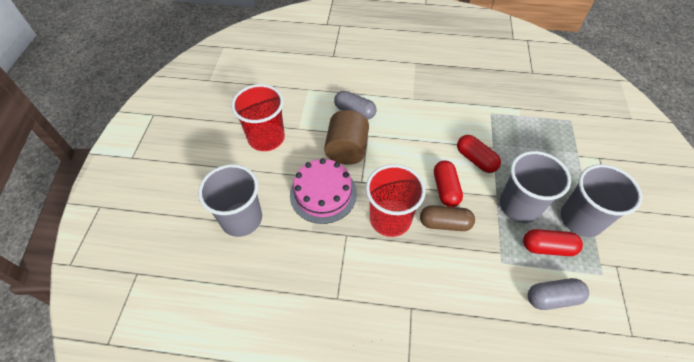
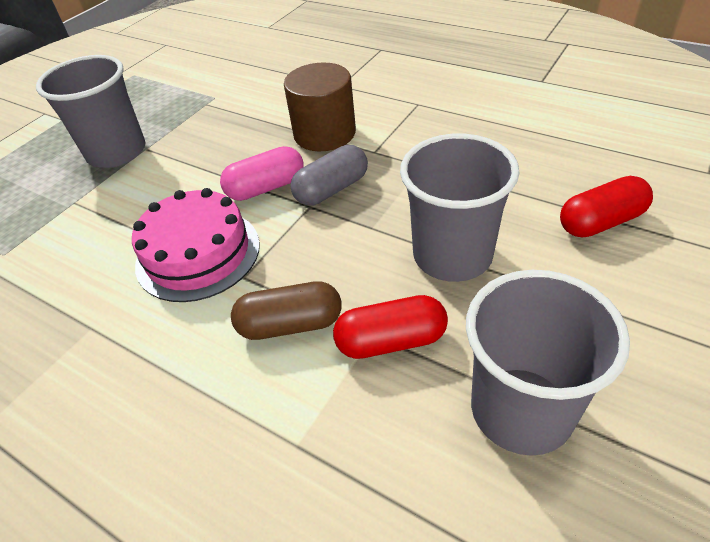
grey capsule: [334,91,376,120] [528,278,589,310] = 2 -> [290,145,368,206] = 1
pink capsule: none = 0 -> [220,146,304,201] = 1
red capsule: [434,160,463,207] [457,135,501,173] [523,229,583,256] = 3 -> [333,295,448,359] [560,176,653,238] = 2
red cup: [231,84,285,151] [366,164,426,237] = 2 -> none = 0

